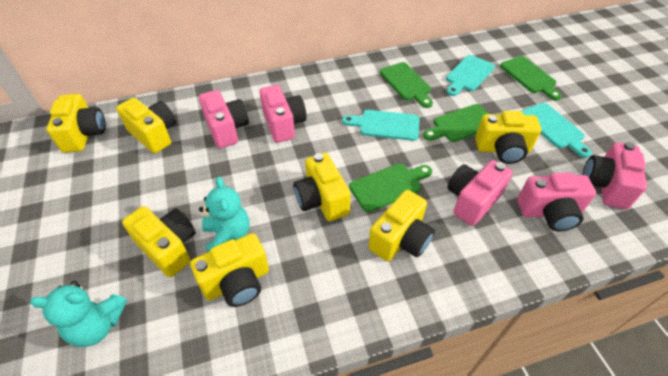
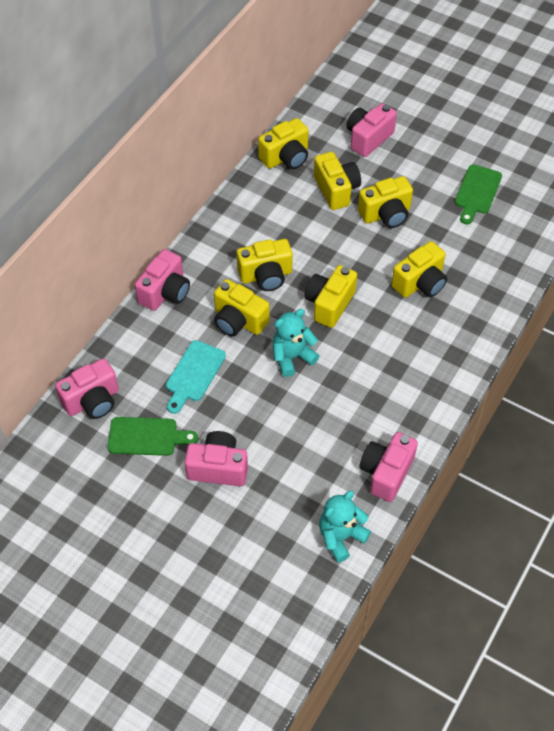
green cutting board: [349,164,432,212] [380,62,433,108] [423,104,489,142] [500,56,562,101] = 4 -> [108,417,198,456] [455,164,502,224] = 2
turquoise cutting board: [342,110,420,141] [446,55,495,96] [522,103,592,158] = 3 -> [166,340,226,414] = 1

